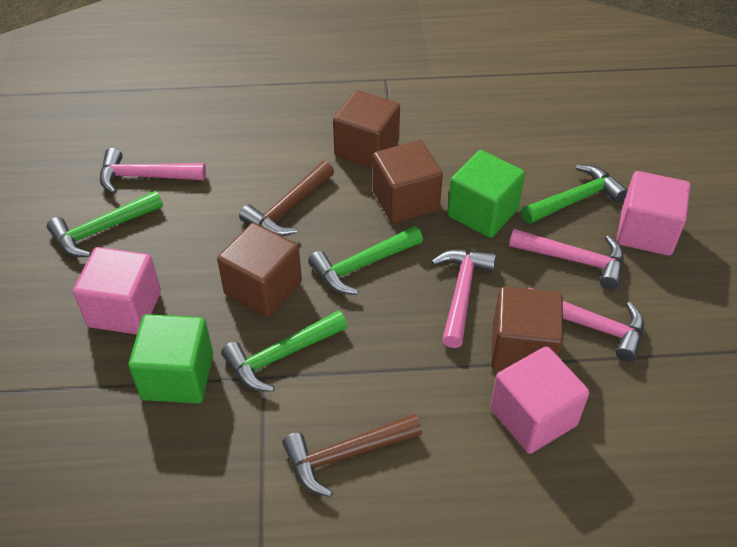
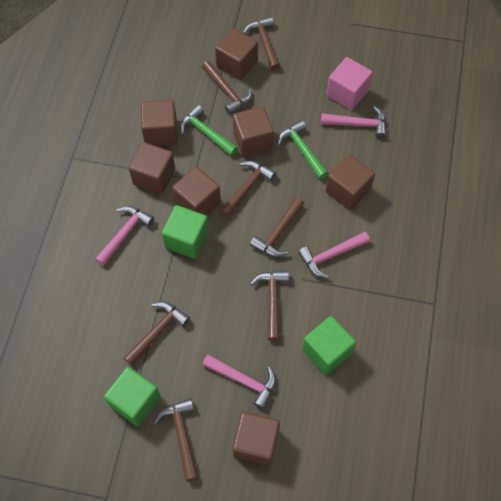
brown cube: [217,223,302,317] [333,90,400,169] [373,140,443,223] [491,287,563,371] = 4 -> [129,142,175,194] [141,100,178,146] [172,167,221,215] [215,28,258,80] [233,106,274,157] [233,412,280,466] [326,155,375,210] = 7
brown hammer: [239,161,334,236] [282,414,422,497] = 2 -> [124,302,190,366] [154,398,199,481] [202,61,252,115] [220,161,276,217] [243,16,280,71] [250,197,304,257] [250,271,289,341] = 7
green cube: [128,314,213,404] [447,150,525,238] = 2 -> [104,367,161,426] [162,205,209,259] [302,316,356,375] = 3
green hammer: [47,191,163,257] [221,311,348,392] [308,226,423,295] [521,165,628,224] = 4 -> [179,105,238,156] [277,120,328,179] = 2
pink cube: [73,247,161,335] [490,346,589,454] [617,171,690,256] = 3 -> [327,57,373,110] = 1

